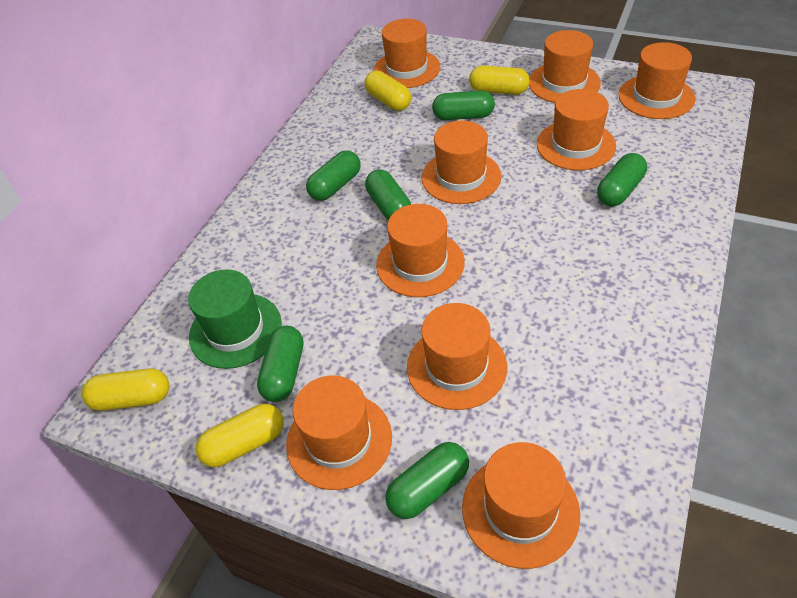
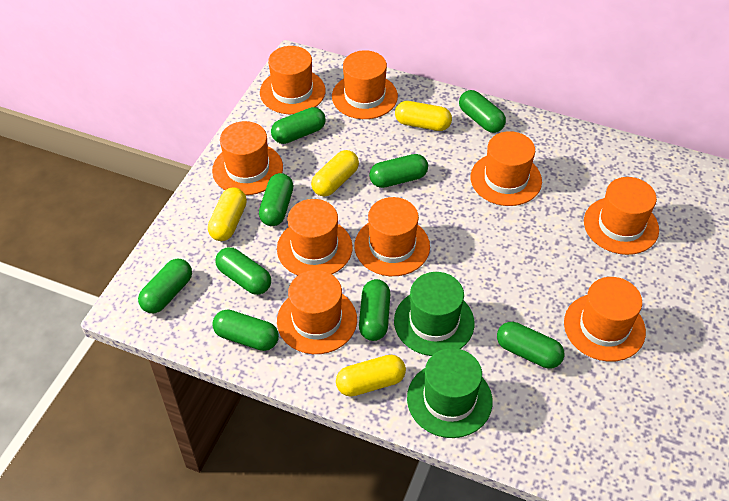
green capsule: [257,326,303,402] [306,150,361,201] [365,169,411,220] [385,442,469,519] [432,91,495,120] [597,153,647,207] = 6 -> [138,259,192,313] [213,309,279,351] [216,247,271,295] [259,173,294,226] [271,107,326,144] [359,279,390,341] [369,154,428,188] [459,90,506,133] [497,322,565,369] = 9
green hat: [188,269,282,369] = 1 -> [394,272,475,356] [407,348,493,438] = 2

